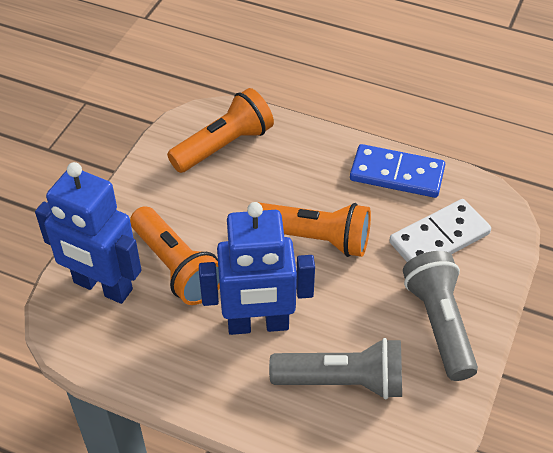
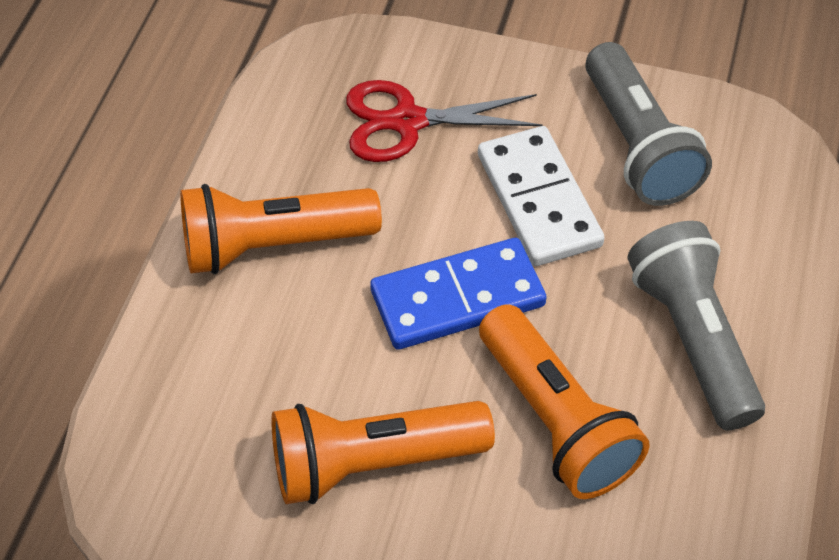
blue robot: [35,162,141,304] [199,202,315,335] = 2 -> none = 0
red scissors: none = 0 -> [346,80,543,162] = 1

